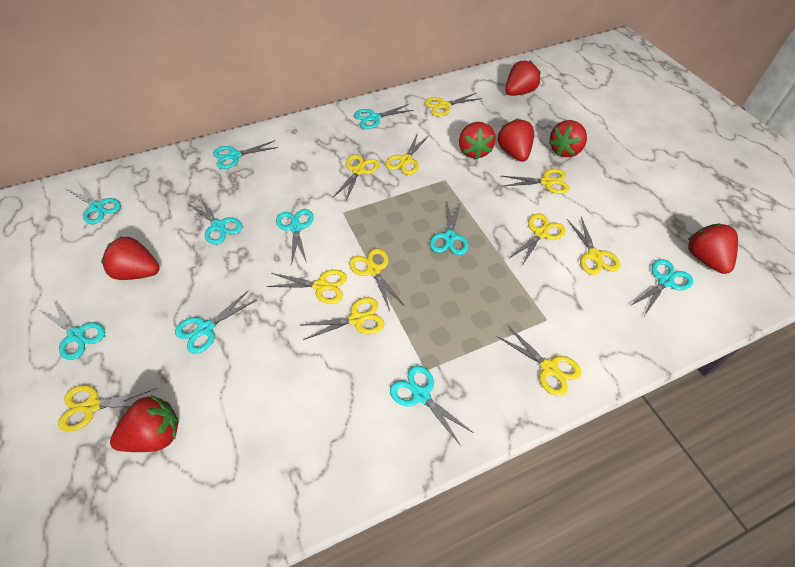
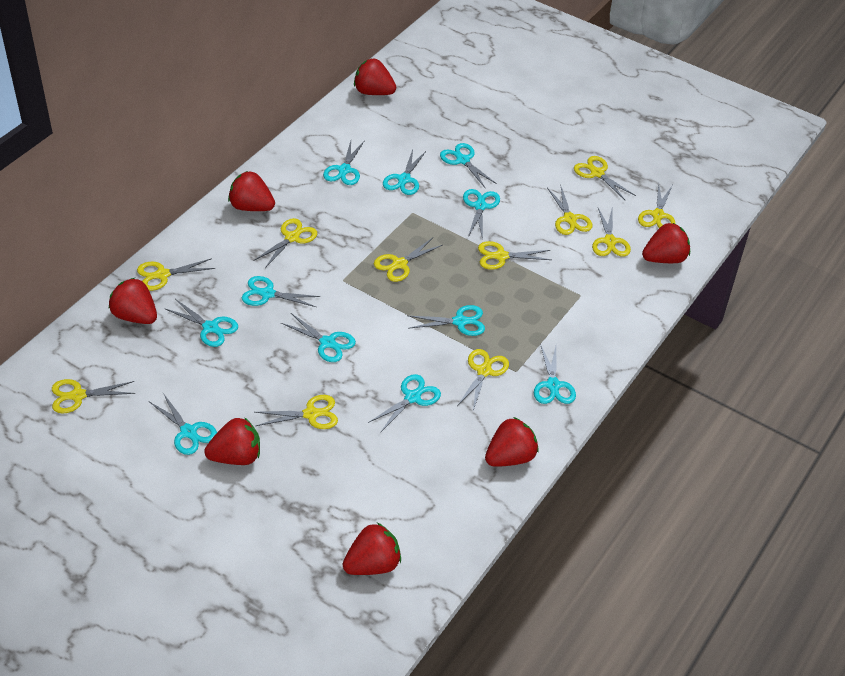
turquoise scissors: [39,299,105,360] [66,183,121,224] [175,291,257,354] [187,197,242,245] [213,140,279,169] [276,209,314,266] [354,104,414,129] [390,366,474,446] [430,202,469,255] [630,259,693,315] = 10 -> [150,393,217,455] [165,299,238,347] [242,276,320,307] [281,313,356,362] [323,140,365,185] [368,374,441,433] [383,150,426,195] [408,305,485,336] [440,143,497,188] [463,189,500,240] [534,344,576,404] = 11

